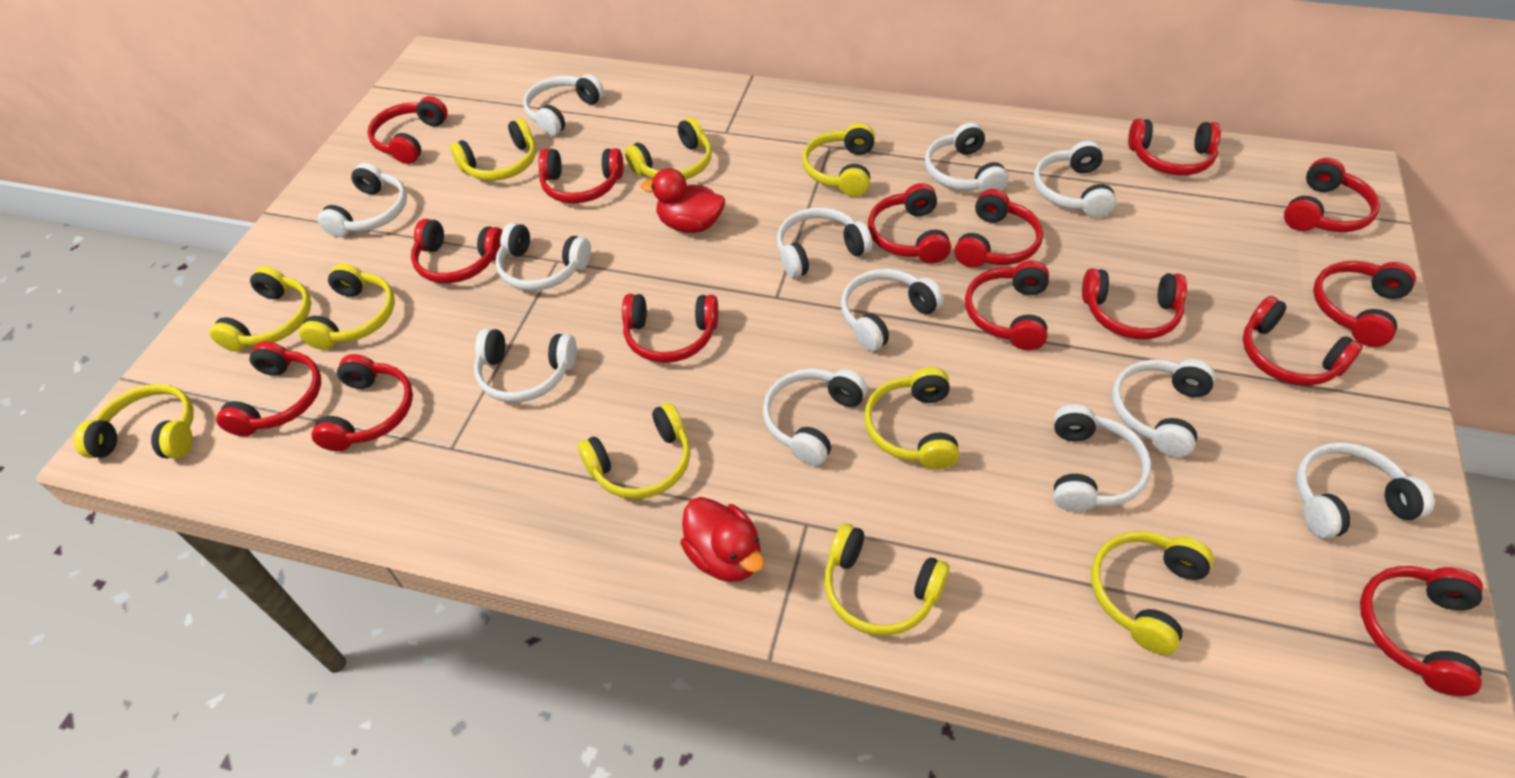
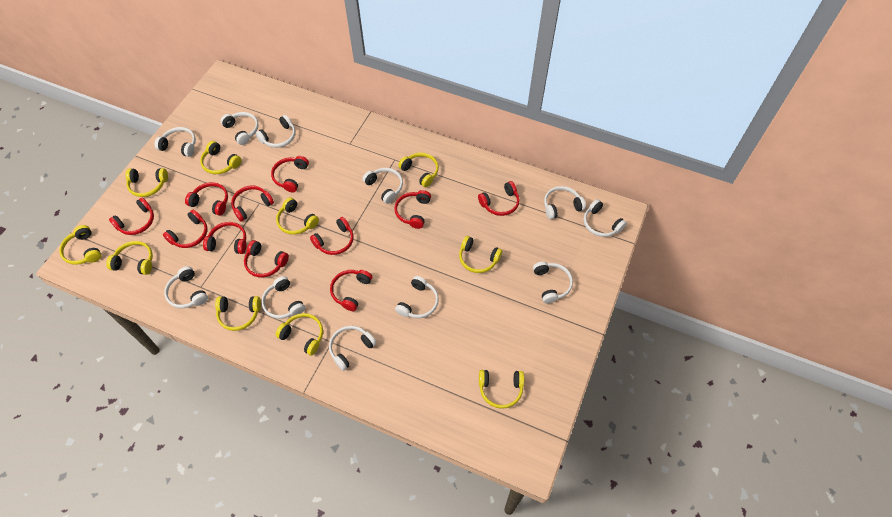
red duck: [641,168,725,233] [680,497,765,582] = 2 -> none = 0
red headphones: [216,341,321,436] [312,354,413,451] [367,96,448,164] [411,219,503,283] [539,148,623,203] [622,294,718,363] [868,183,951,264] [954,189,1043,268] [965,261,1049,350] [1082,269,1187,339] [1128,119,1221,175] [1243,296,1363,386] [1284,158,1380,232] [1313,261,1416,347] [1360,566,1483,696] = 15 -> [109,197,154,235] [163,210,208,248] [185,182,228,216] [203,222,247,254] [231,186,274,222] [244,240,289,277] [271,156,309,193] [310,217,354,255] [330,270,372,311] [394,190,431,229] [478,181,520,216] = 11
white headphones: [318,163,407,237] [474,328,577,403] [495,223,591,291] [523,74,604,136] [763,369,867,466] [777,207,872,278] [841,269,944,351] [925,122,1009,193] [1034,141,1116,218] [1054,404,1151,512] [1112,359,1216,457] [1296,442,1434,539] = 12 -> [155,127,196,157] [164,266,208,308] [220,112,259,145] [256,115,295,148] [261,276,305,319] [329,326,376,371] [363,168,403,204] [395,276,439,318] [533,261,573,303] [544,186,586,219] [583,199,627,237] = 11

